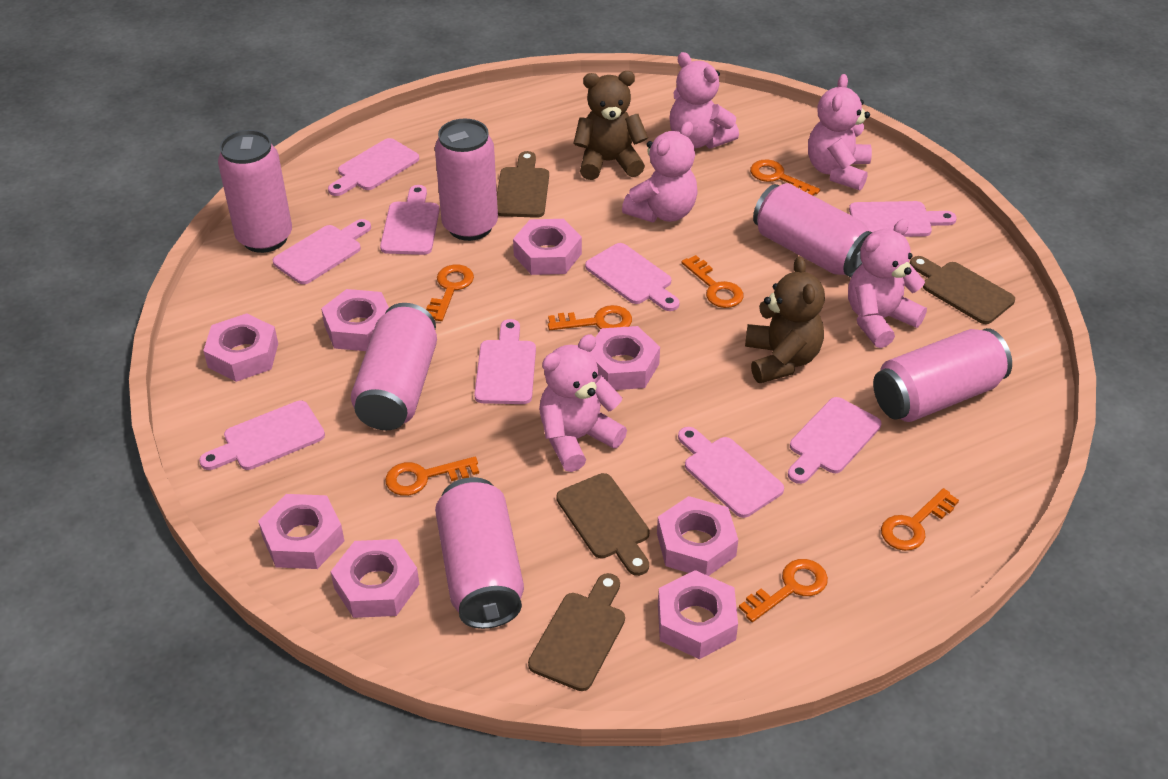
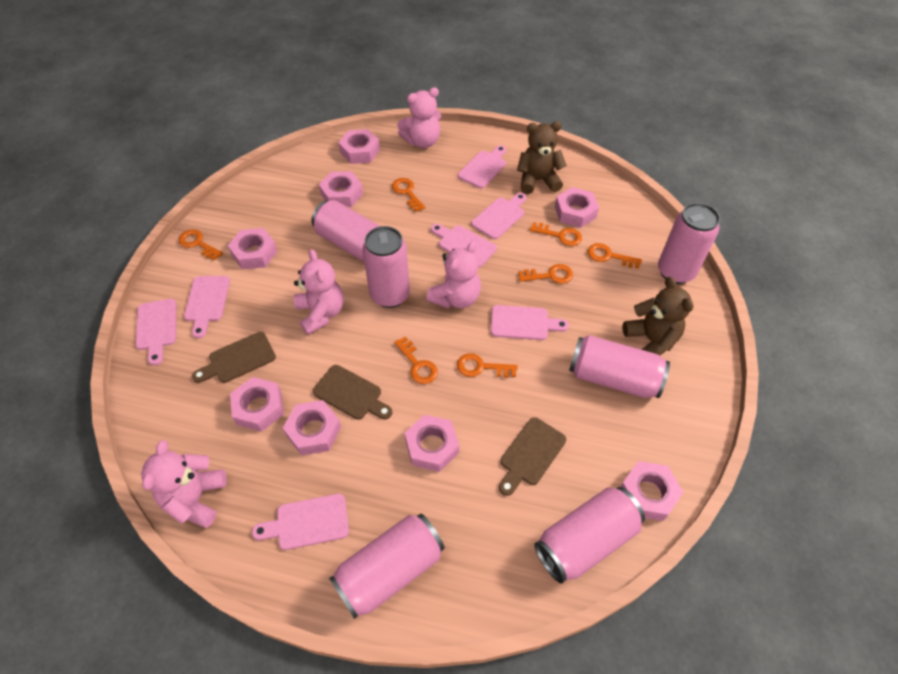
brown cutting board: [497,151,549,218] [528,573,625,691] [556,473,650,576] [910,256,1015,324] = 4 -> [192,332,276,383] [313,365,392,420] [499,417,566,496] = 3
pink cutting board: [199,401,325,470] [273,219,371,284] [328,138,419,196] [380,185,440,255] [474,319,536,404] [585,243,680,311] [678,427,784,518] [788,397,881,484] [849,201,957,237] = 9 -> [136,299,177,365] [184,276,230,338] [252,494,349,550] [431,224,497,268] [458,145,506,188] [471,193,526,239] [491,305,569,340] = 7
pink teddy bear: [539,334,627,472] [622,122,698,222] [669,52,739,149] [808,74,872,191] [848,219,927,348] = 5 -> [141,440,227,528] [294,249,344,335] [397,87,441,148] [426,241,481,309] = 4

